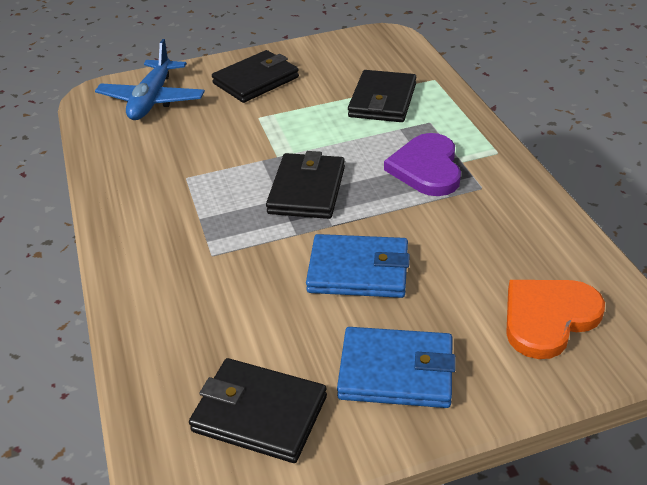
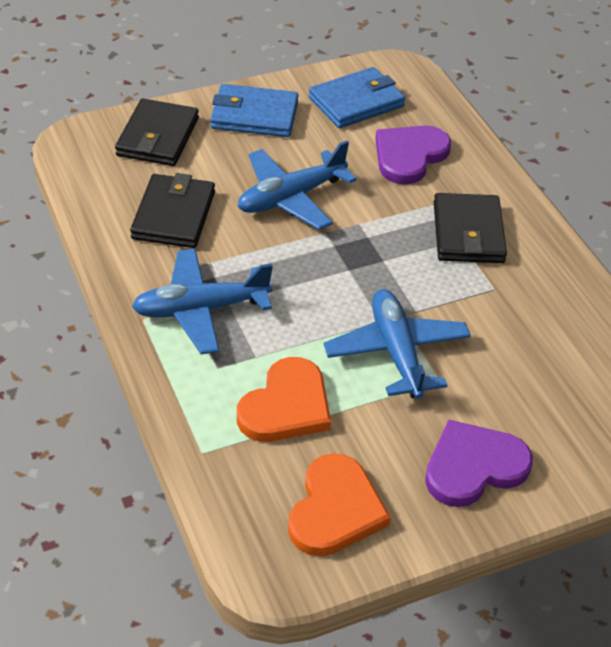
black wallet: [189,358,327,463] [212,50,299,103] [266,151,345,219] [348,70,416,122] = 4 -> [115,99,199,166] [130,173,215,248] [434,193,507,263] = 3
blue plane: [95,39,205,120] = 1 -> [132,249,273,354] [238,141,357,230] [324,289,471,399] = 3
orange heart: [506,280,605,359] = 1 -> [237,357,331,442] [288,453,391,556] = 2
purple heart: [384,133,461,196] = 1 -> [375,125,451,185] [425,420,533,507] = 2

